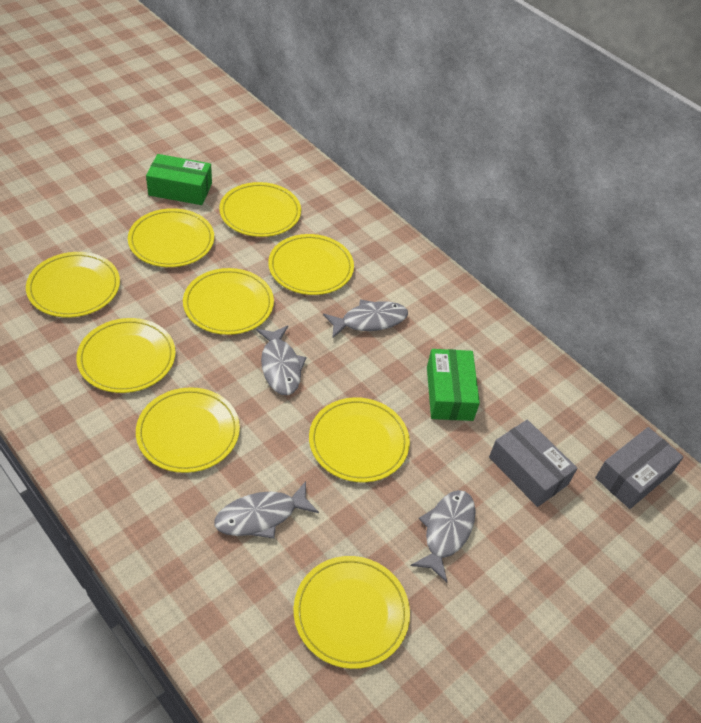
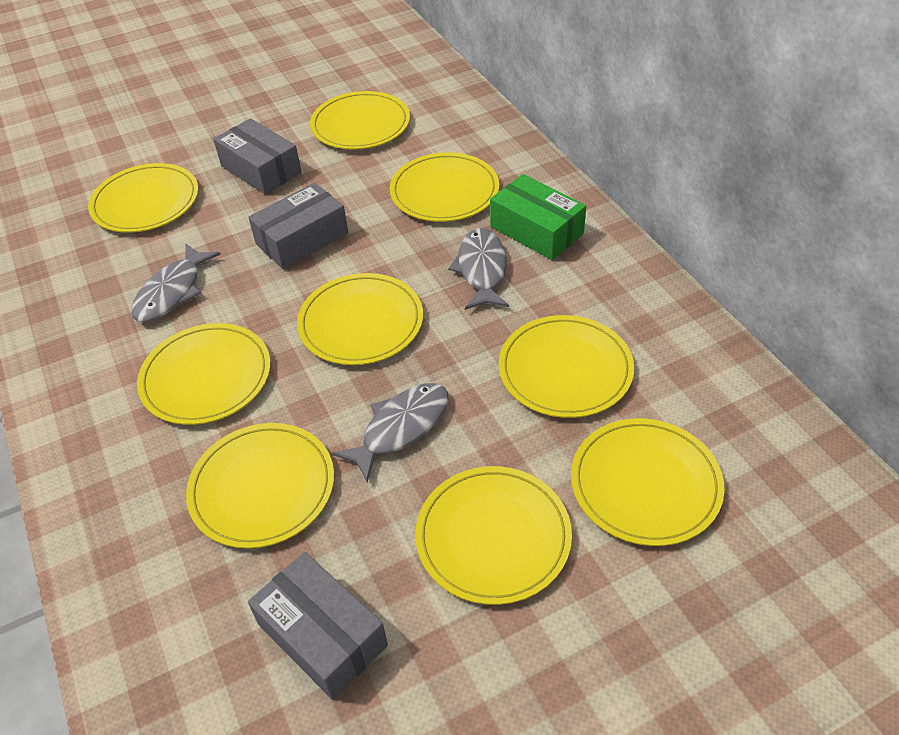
green box: [146,154,212,205] [427,349,480,421] = 2 -> [490,174,586,260] = 1
grey box: [489,420,577,507] [595,427,683,509] = 2 -> [213,118,302,195] [248,183,348,269] [248,552,388,700] = 3
grey fish: [214,481,319,539] [256,325,307,395] [323,299,408,338] [411,490,476,583] = 4 -> [131,244,221,322] [332,383,449,483] [448,228,509,310] = 3

